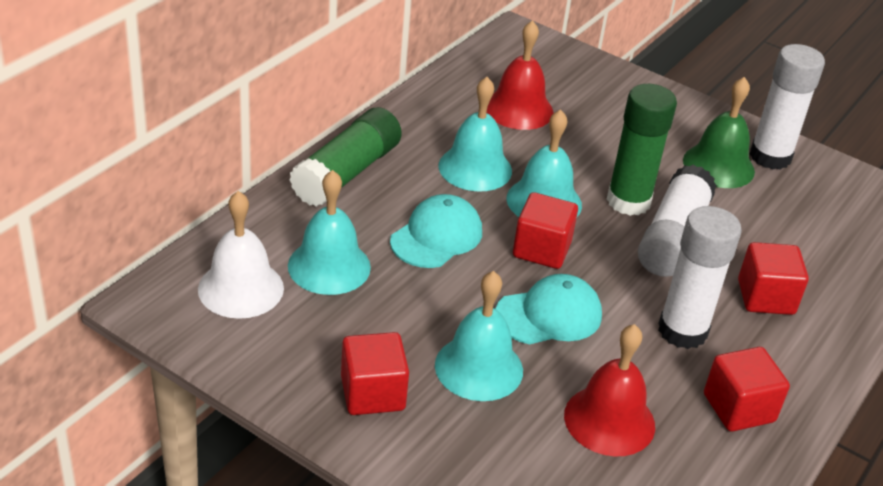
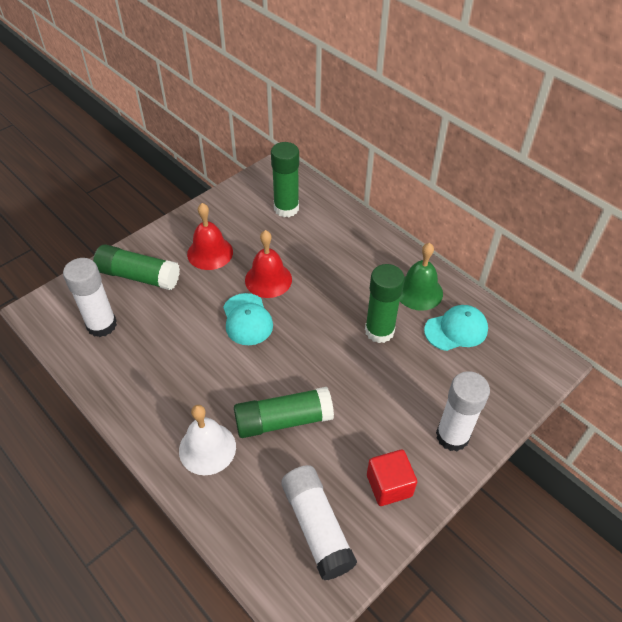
green glue stick: [289,107,402,207] [606,84,677,216] = 2 -> [93,244,180,290] [234,387,334,438] [271,142,299,217] [365,264,405,343] = 4
red cube: [341,332,409,415] [513,192,578,269] [704,347,790,431] [738,242,809,315] = 4 -> [367,450,417,506] = 1
turquoise bell: [288,170,371,295] [435,271,523,401] [438,77,512,192] [507,109,582,217] = 4 -> none = 0

